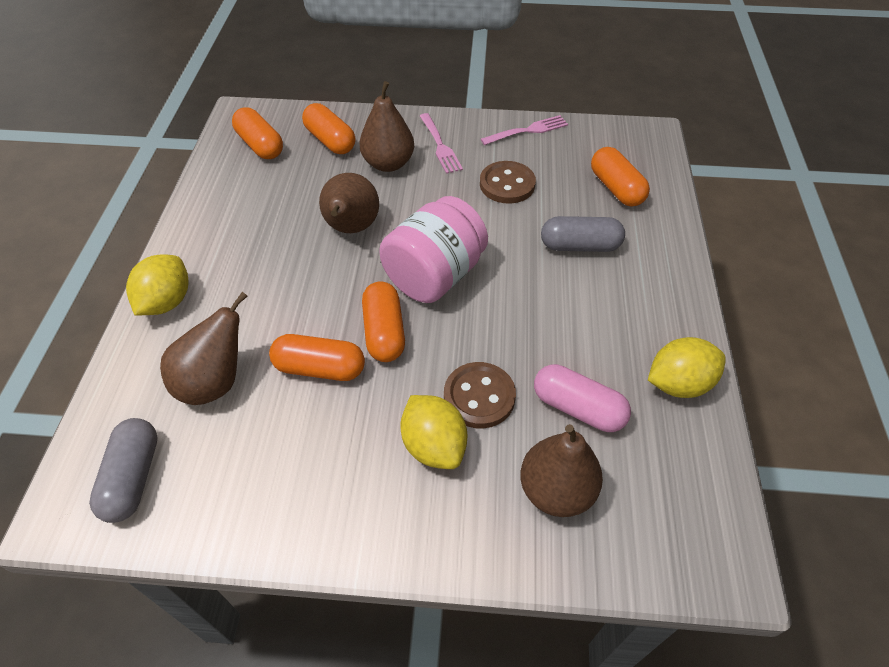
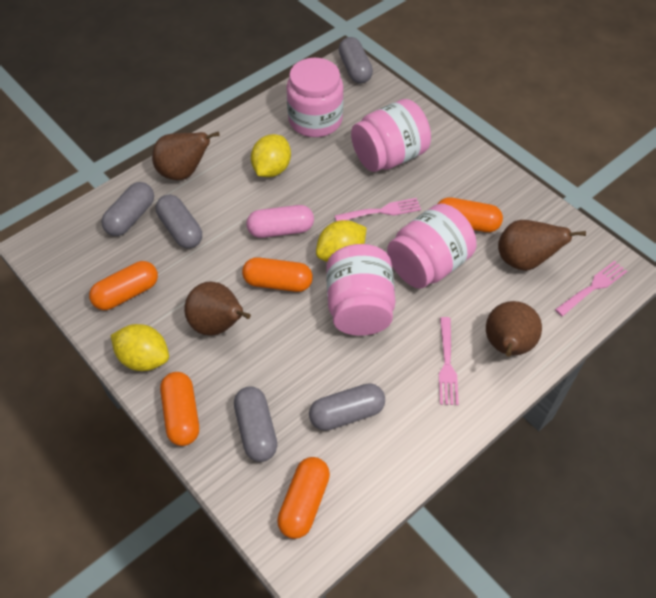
brown button: [444,362,516,429] [480,161,536,204] = 2 -> none = 0
grey capsule: [89,418,157,523] [541,216,625,252] = 2 -> [101,182,154,236] [156,195,202,248] [234,387,277,462] [309,383,385,431] [339,37,373,83] = 5
pink fork: [420,113,463,174] [481,115,568,145] = 2 -> [334,198,421,221] [439,317,459,405] [555,261,627,316] = 3
pink jar: [379,196,488,303] = 1 -> [287,58,344,137] [326,244,396,336] [351,99,431,172] [387,204,476,289] = 4

